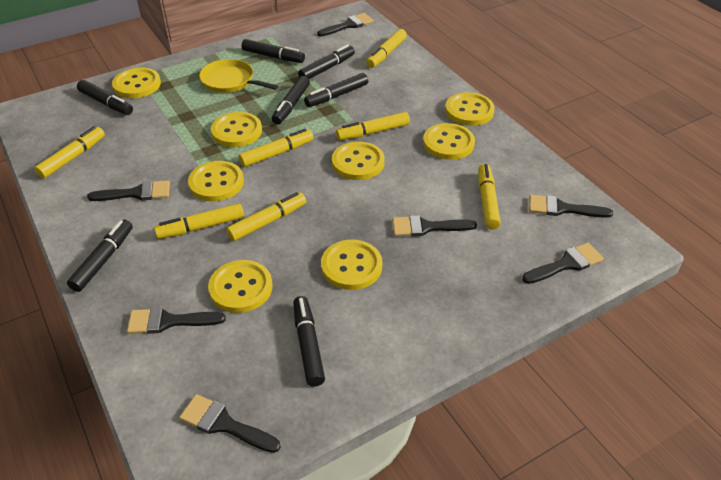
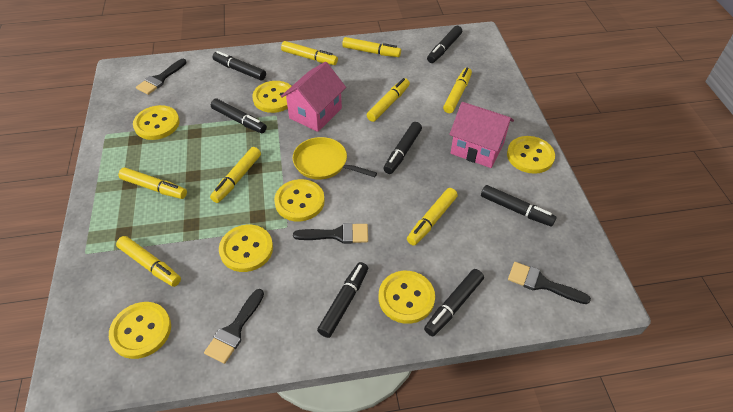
black brush: [87,180,170,201] [127,307,226,334] [179,394,281,453] [317,13,373,36] [392,215,477,237] [522,243,604,284] [529,195,613,218] = 7 -> [136,59,186,95] [204,289,264,364] [293,223,368,244] [508,262,591,304] = 4
pink house: none = 0 -> [281,62,346,132] [449,102,514,168] = 2
yellow button: [112,68,161,98] [188,161,244,202] [208,260,273,313] [211,112,262,147] [321,240,382,290] [332,142,385,180] [423,123,475,160] [445,92,495,126] = 8 -> [109,302,171,359] [133,105,180,140] [219,225,273,272] [252,81,291,113] [274,179,325,222] [379,271,435,324] [507,136,555,174] = 7
yellow marker: [34,126,105,178] [154,203,244,239] [226,192,306,241] [239,129,313,167] [336,112,410,140] [366,29,407,68] [478,164,501,230] = 7 -> [116,236,181,287] [118,167,187,199] [210,147,261,203] [281,41,338,65] [342,37,401,57] [367,78,410,122] [407,188,458,245] [443,68,472,113] = 8

